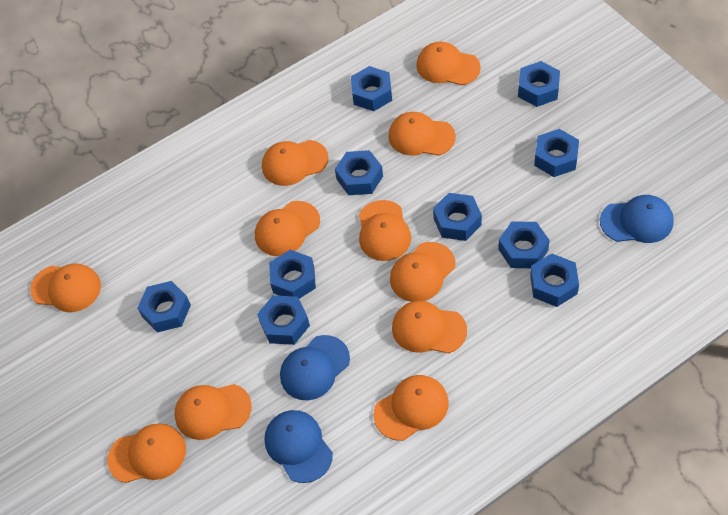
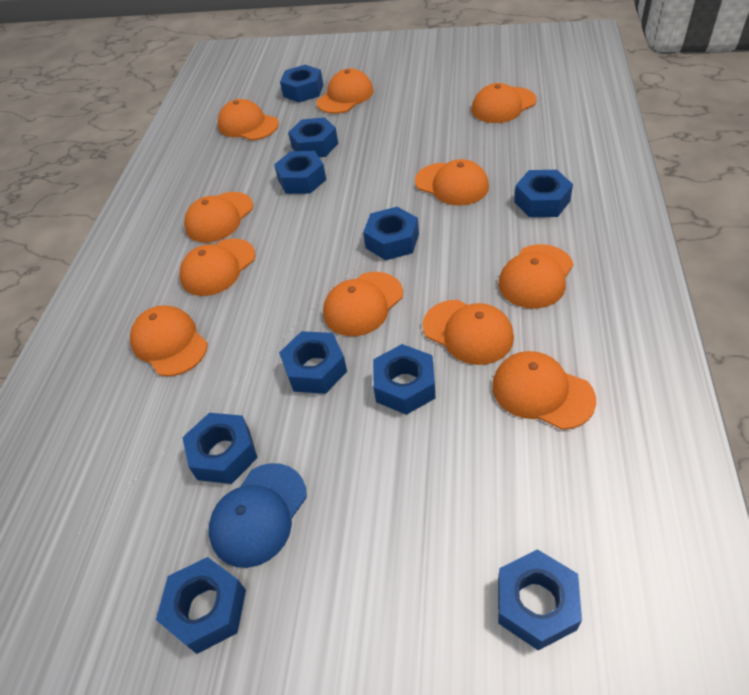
blue cap: [264,410,333,483] [280,335,350,400] [600,195,674,243] = 3 -> [209,463,307,568] = 1

